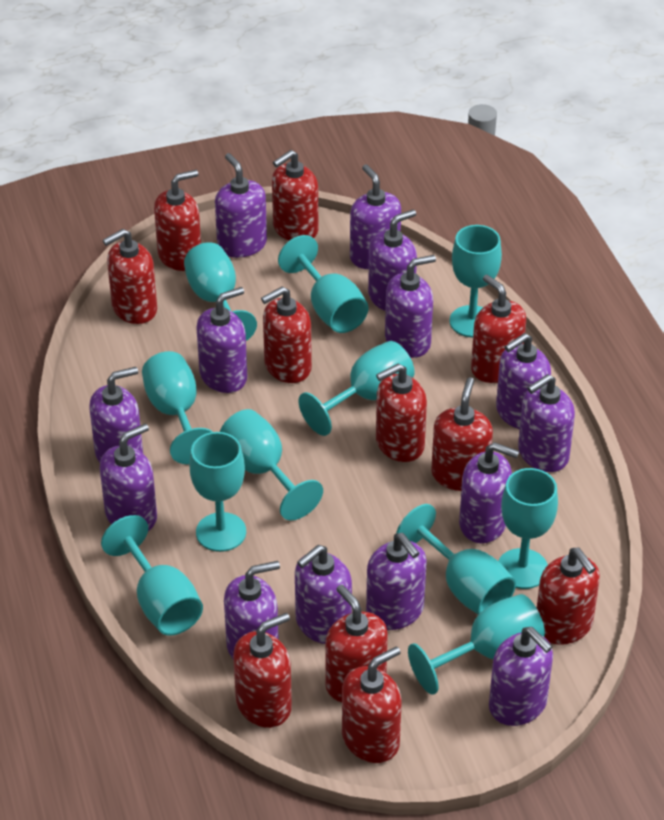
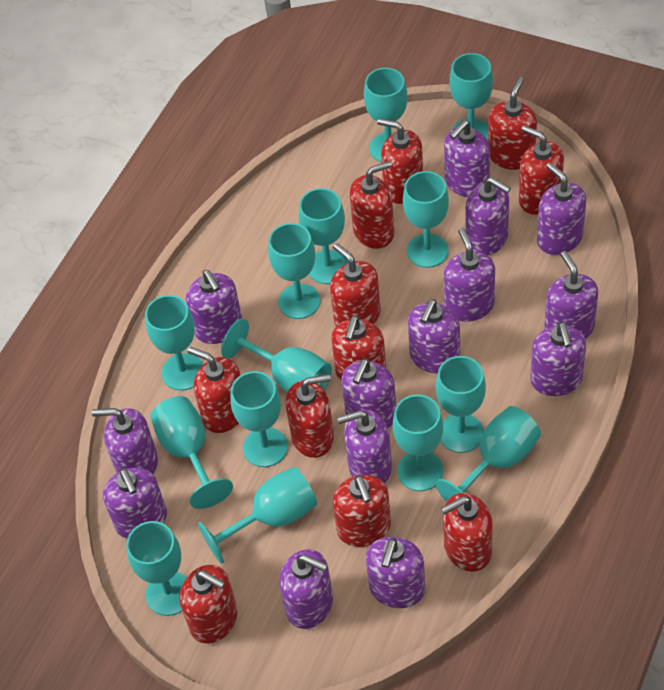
turquoise goblet: [101,515,203,636] [142,351,213,464] [184,242,257,341] [189,432,246,552] [220,409,323,520] [278,235,368,333] [298,341,414,436] [396,504,516,615] [408,594,545,695] [449,225,502,337] [498,468,558,589] = 11 -> [126,521,187,616] [145,295,204,391] [150,396,233,509] [198,467,317,564] [221,318,332,392] [230,371,288,467] [268,223,320,319] [299,188,348,284] [364,68,408,162] [393,395,443,491] [403,171,449,268] [436,356,486,453] [436,406,541,502] [449,53,493,140] = 14

